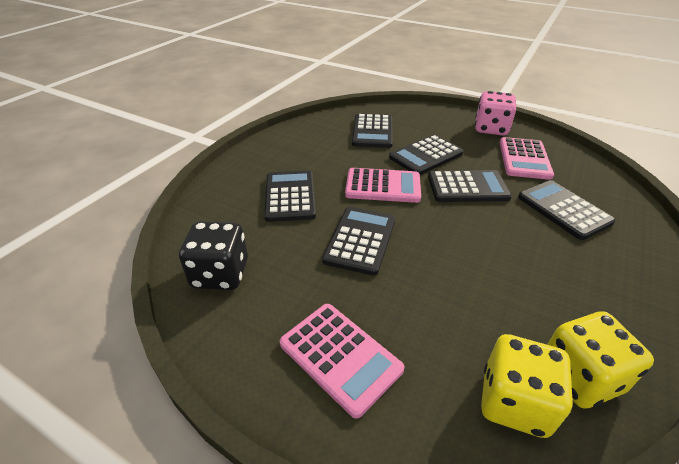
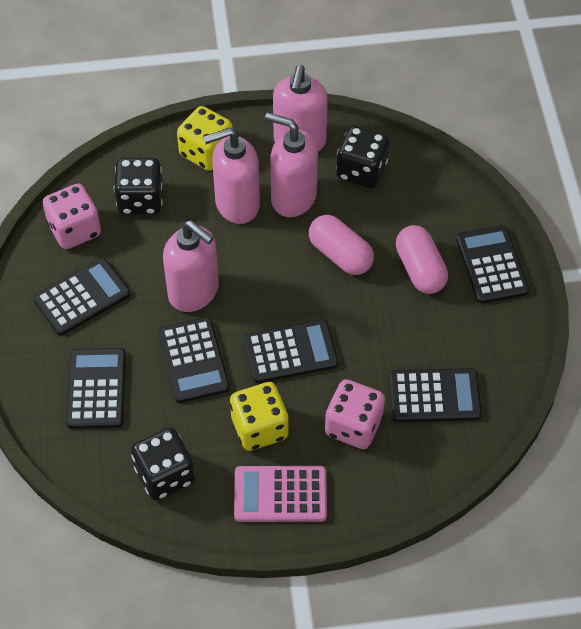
black dice: [179,221,248,290] = 1 -> [114,158,163,215] [131,428,195,500] [336,125,389,188] = 3
pink calculator: [280,304,404,419] [345,168,421,203] [499,137,554,180] = 3 -> [234,466,327,522] = 1
pink capsule: none = 0 -> [309,215,374,275] [396,225,448,294] = 2
pink dice: [475,91,516,136] = 1 -> [43,184,101,249] [325,379,385,449] = 2
pink soap dispenser: none = 0 -> [163,220,219,312] [203,128,260,224] [265,112,318,217] [273,65,328,152] = 4

